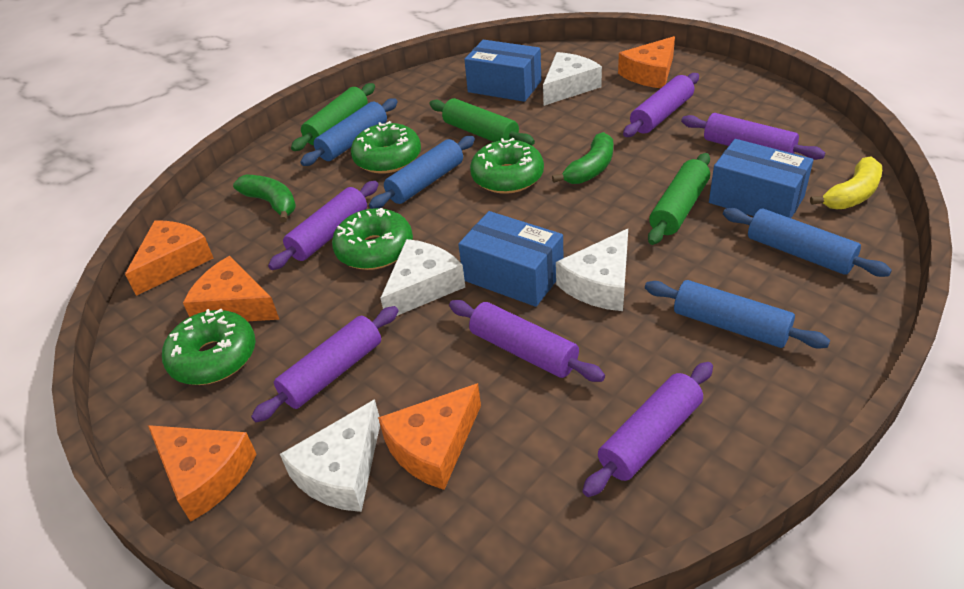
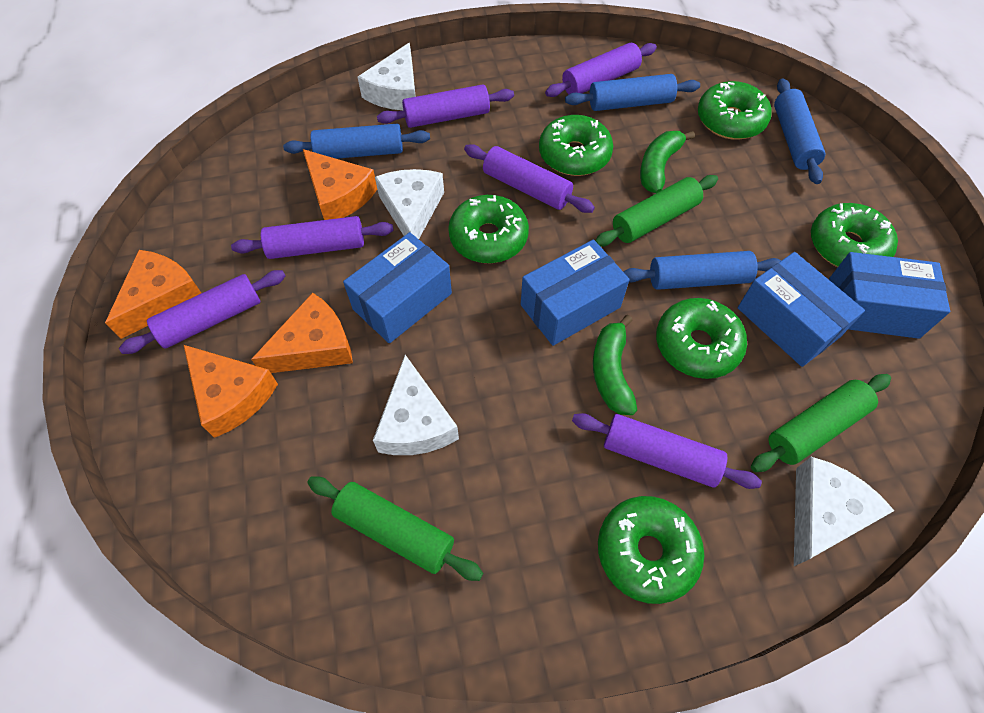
blue box: [458,211,563,307] [464,40,541,102] [709,139,813,218] = 3 -> [343,232,452,343] [521,240,630,346] [738,252,865,367] [828,252,950,339] = 4
green donut: [162,309,256,385] [332,208,413,270] [351,121,421,174] [470,138,544,194] = 4 -> [448,195,529,263] [539,115,613,176] [598,496,704,604] [656,298,747,379] [698,81,772,140] [811,203,898,267] = 6
orange cheese: [125,220,213,296] [148,425,256,522] [183,256,280,321] [378,383,481,490] [618,36,675,88] = 5 -> [105,250,201,339] [184,345,278,438] [251,292,353,373] [303,149,377,220] = 4
yellow banana: [810,156,882,209] = 1 -> none = 0

